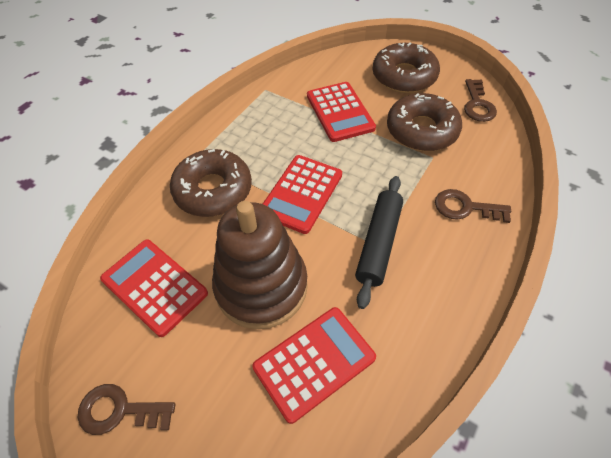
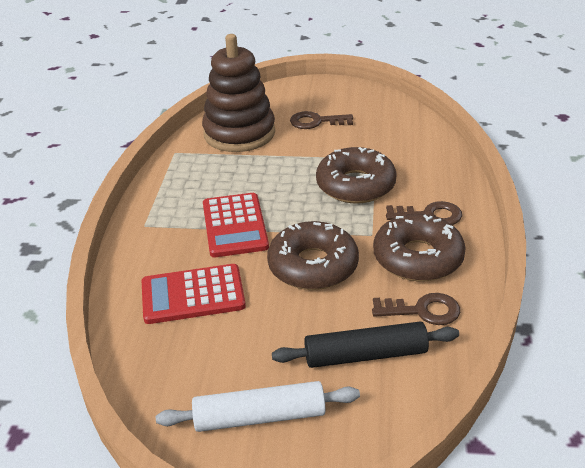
red calculator: [100,240,208,337] [252,307,376,424] [263,155,342,234] [307,82,376,142] = 4 -> [142,264,246,324] [203,193,269,257] = 2
white rolling pin: none = 0 -> [156,381,360,432] = 1

